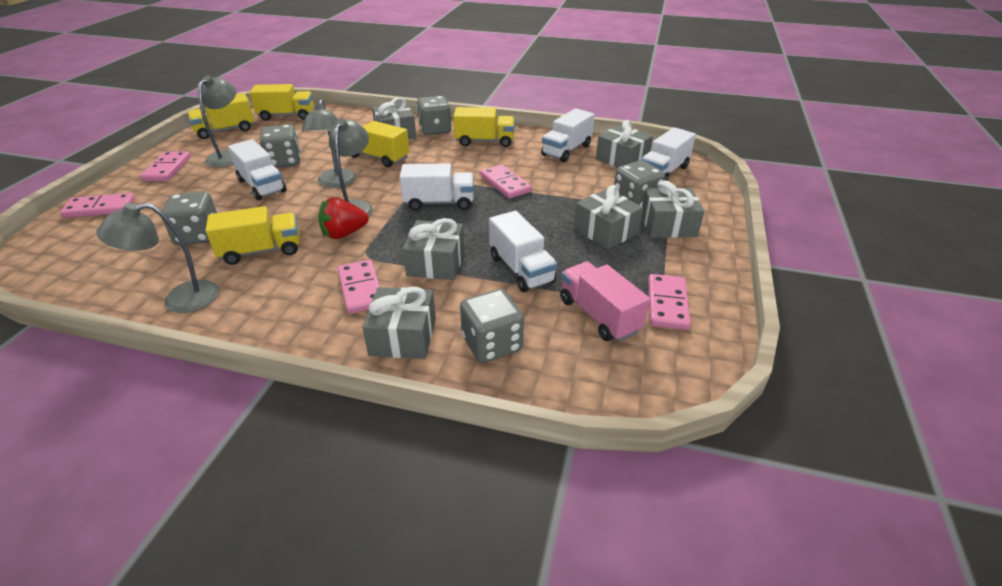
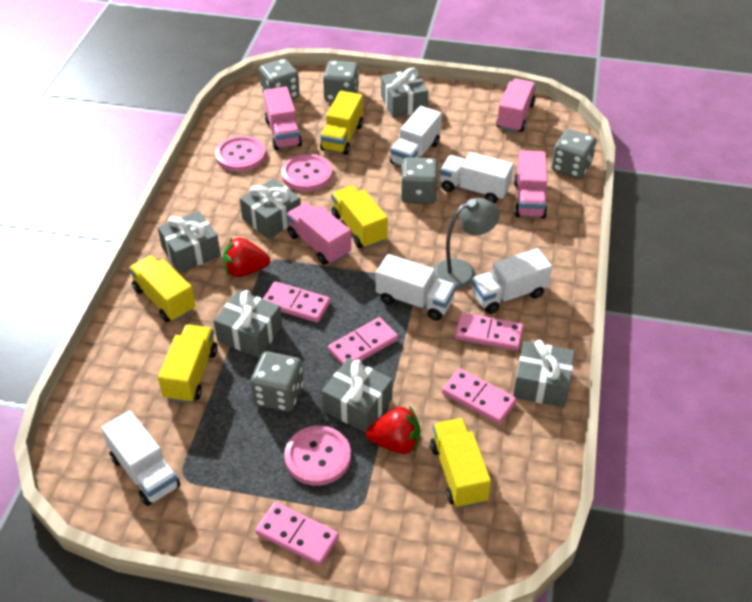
grey lamp: [97,203,219,313] [198,75,236,168] [302,99,356,188] [329,118,373,217] = 4 -> [434,198,500,289] = 1
pink button: none = 0 -> [215,136,266,172] [281,154,333,191] [284,426,351,486] = 3
pink truck: [560,261,650,342] = 1 -> [264,87,302,150] [286,203,351,265] [496,79,536,132] [514,150,547,219] = 4
red strawberry: [318,197,369,239] = 1 -> [223,237,270,277] [366,406,420,454] = 2

